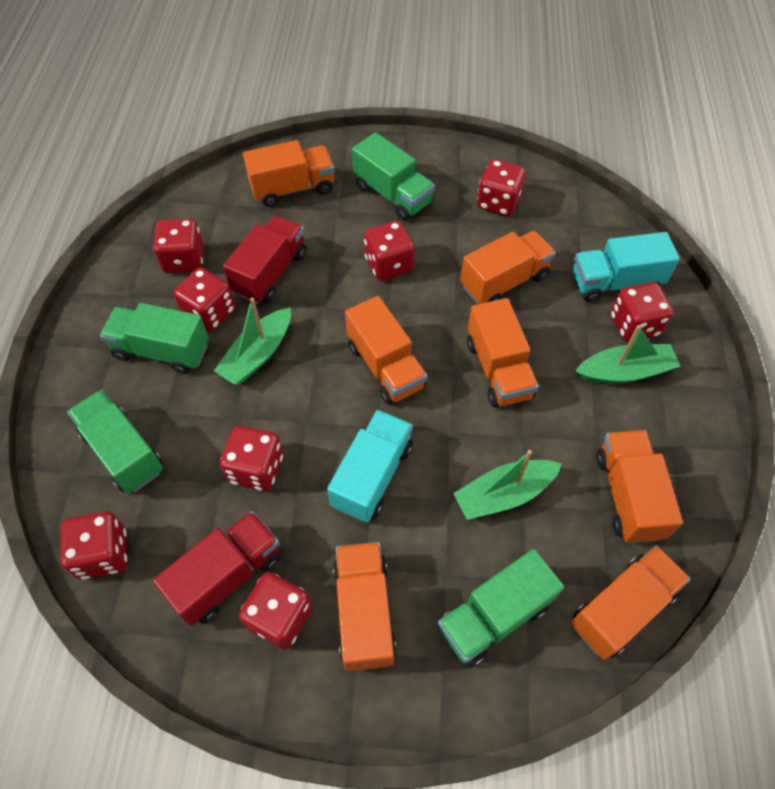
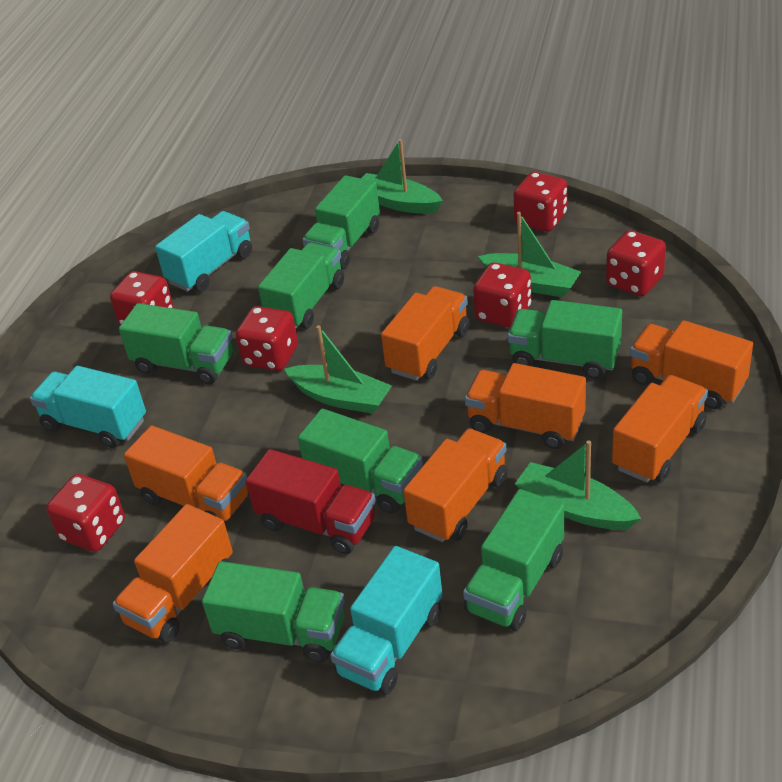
green boat: [214,297,291,385] [453,450,562,520] [575,325,680,384] = 3 -> [284,325,392,414] [361,139,443,214] [478,212,581,297] [515,440,641,530] = 4
green truck: [67,390,163,494] [100,303,209,374] [352,132,435,221] [438,549,564,667] = 4 -> [119,303,233,384] [202,561,345,663] [258,243,344,329] [298,409,423,514] [302,175,380,269] [463,489,564,631] [508,300,622,379] = 7
red dice: [60,511,127,580] [153,219,204,274] [173,268,235,332] [220,425,283,491] [239,572,312,650] [364,221,414,281] [477,159,526,216] [611,282,673,342] = 8 -> [46,474,125,552] [110,271,174,325] [236,306,298,371] [473,262,531,328] [513,172,567,232] [606,230,666,296] = 6
red truck: [153,511,281,626] [223,216,306,304] = 2 -> [246,449,376,554] = 1
turquoise truck: [327,410,413,523] [573,232,680,302] = 2 -> [30,366,146,448] [155,211,252,292] [330,546,442,695] = 3

